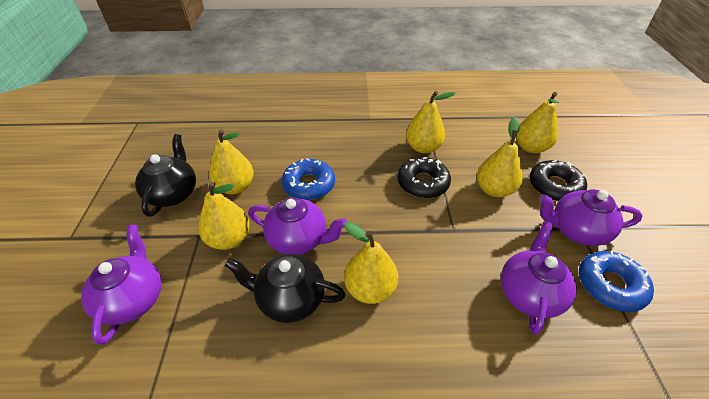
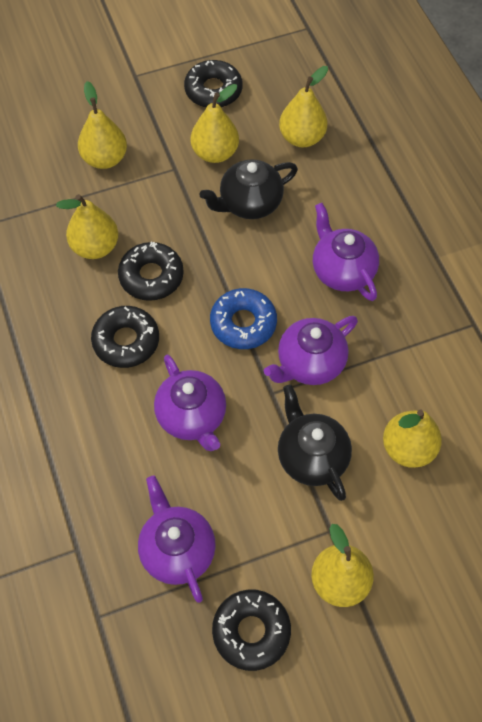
black donut: [397,157,451,198] [530,160,587,201] = 2 -> [91,306,159,368] [118,242,184,301] [184,60,243,108] [212,589,291,671] = 4
blue donut: [282,158,335,200] [579,251,654,312] = 2 -> [210,288,277,349] = 1

